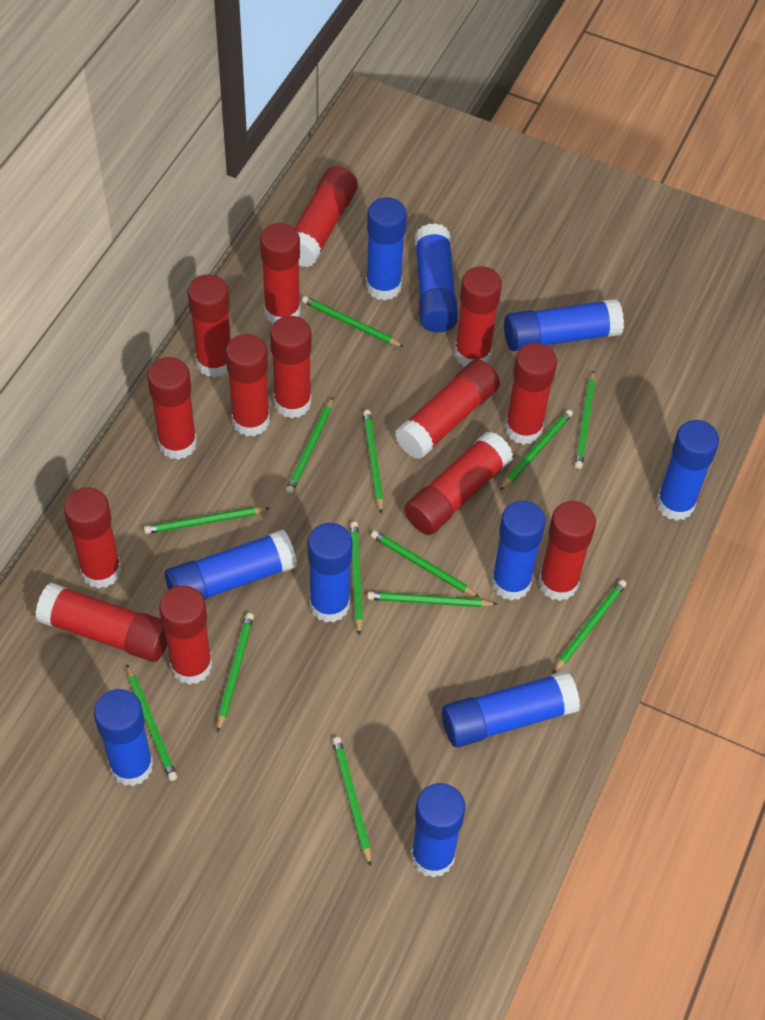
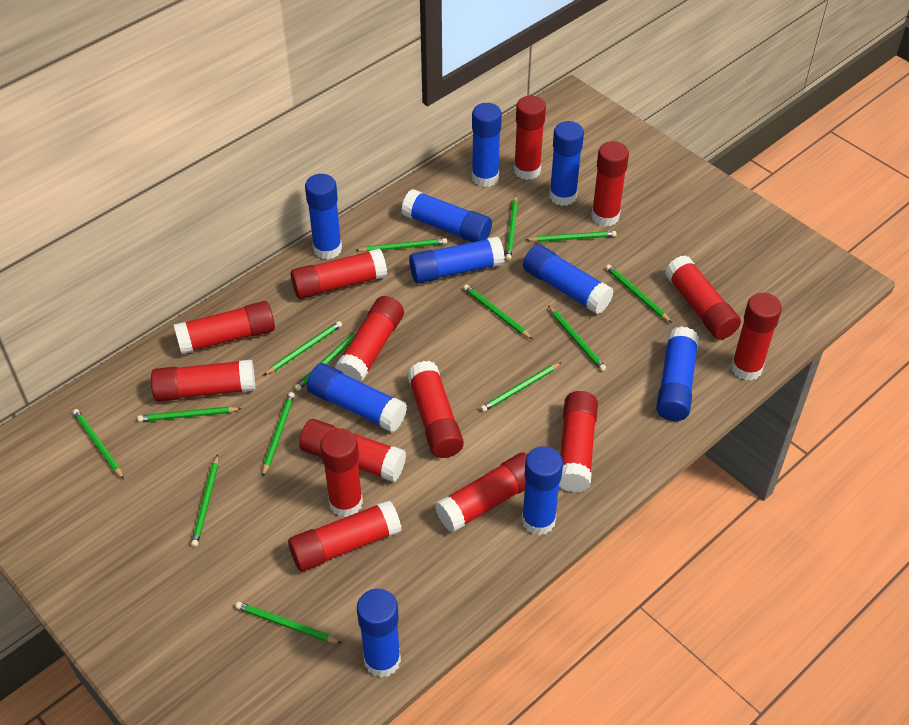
green pencil: [127,665,177,781] [144,507,270,534] [217,613,254,733] [286,397,333,494] [302,296,404,347] [333,737,371,866] [350,521,363,636] [363,410,384,514] [367,591,497,607] [371,530,480,598] [500,409,573,490] [552,580,626,674] [575,370,595,469] = 13 -> [73,409,124,479] [137,406,242,422] [191,454,218,547] [236,602,341,643] [262,392,294,477] [264,321,342,375] [295,330,358,391] [355,238,447,252] [463,285,532,339] [480,362,562,412] [506,195,518,260] [526,231,617,242] [548,305,606,371] [606,264,672,323] = 14

